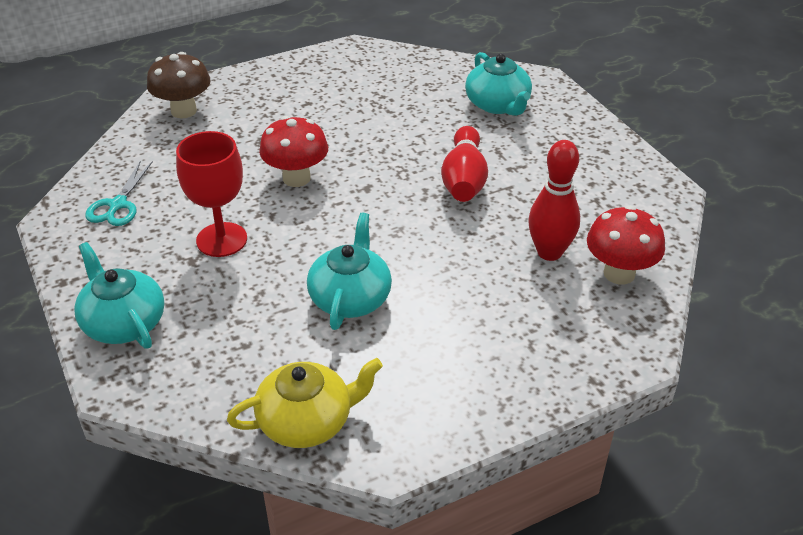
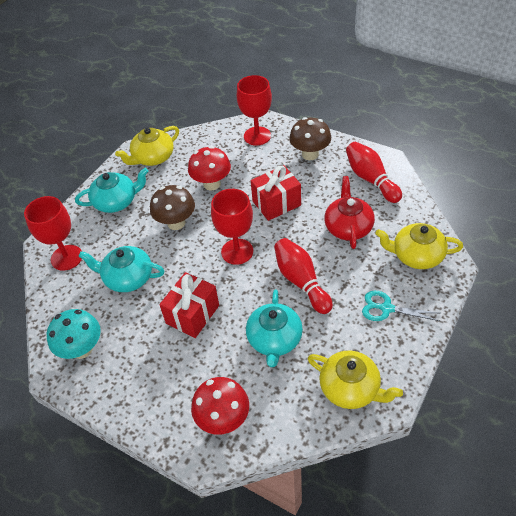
brown mushroom: [147,52,211,118] = 1 -> [150,185,195,230] [289,117,331,160] = 2
red gift: none = 0 -> [159,272,219,338] [251,165,301,221] = 2
red goblet: [176,131,247,257] = 1 -> [24,196,82,271] [211,189,253,265] [237,75,272,146] = 3
red teapot: none = 0 -> [324,176,375,249] = 1
turquoise mushroom: none = 0 -> [47,309,101,359] = 1
yellow teapot: [227,358,383,448] = 1 -> [115,126,179,166] [307,351,403,409] [375,223,463,269] = 3

